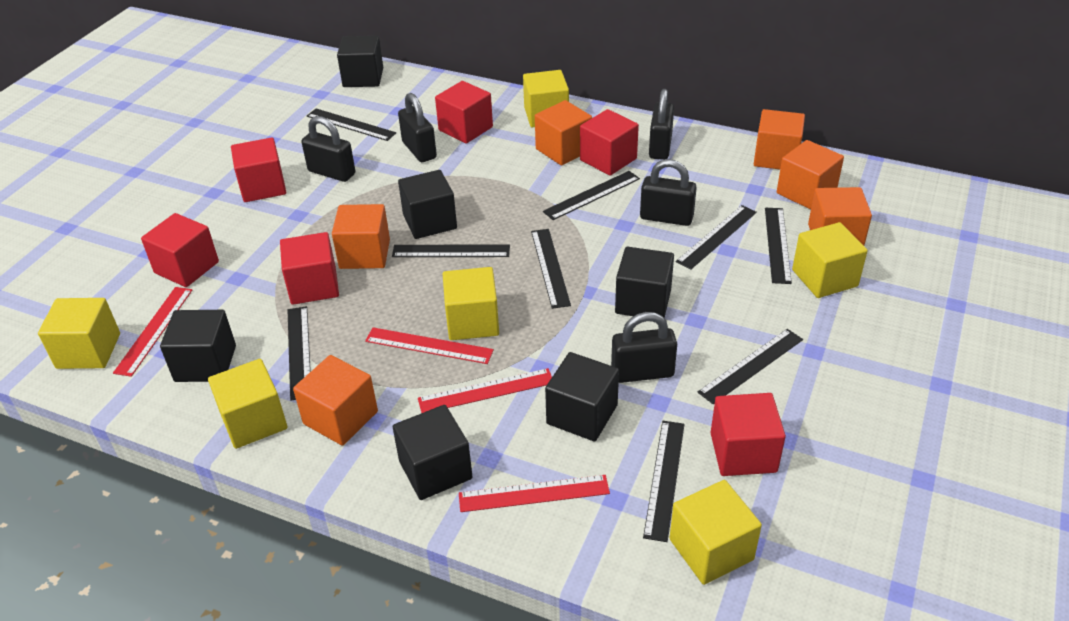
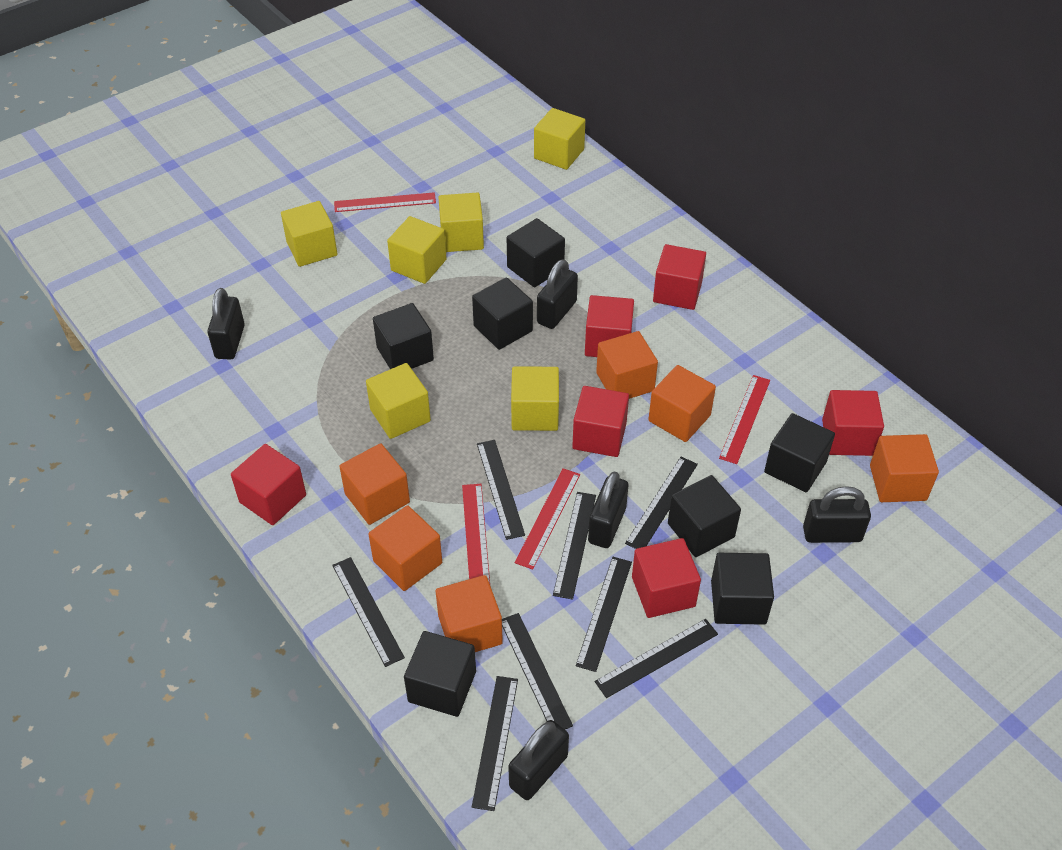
black cube: [160,310,236,382] [337,36,383,87] [393,405,472,500] [398,170,457,239] [545,352,619,441] [615,247,674,318] = 6 -> [373,303,434,369] [404,631,476,717] [472,277,533,350] [507,218,565,287] [668,475,741,557] [711,553,774,625] [764,413,835,492] = 7
black ruler: [288,306,311,401] [307,109,396,141] [392,244,510,257] [531,229,571,309] [543,171,640,220] [643,421,685,542] [676,205,757,270] [698,329,803,404] [765,208,792,284] = 9 -> [332,557,405,667] [472,676,518,811] [477,440,525,540] [502,613,573,729] [553,492,596,600] [576,557,632,672] [595,619,718,698] [625,457,698,549] = 8

